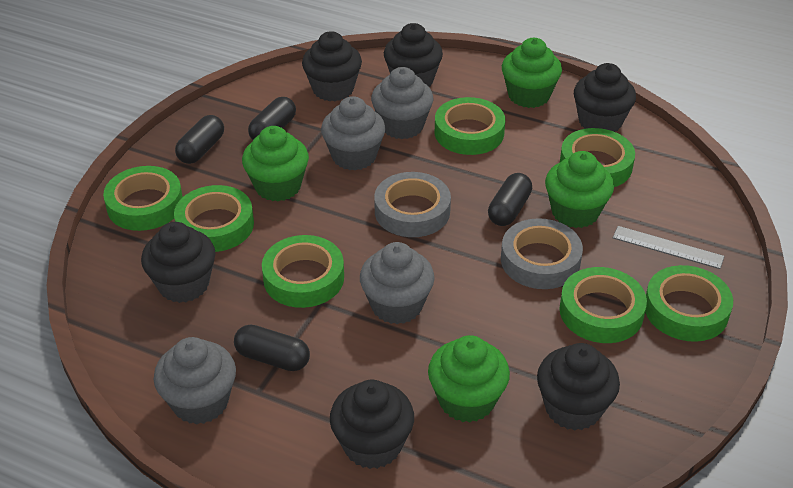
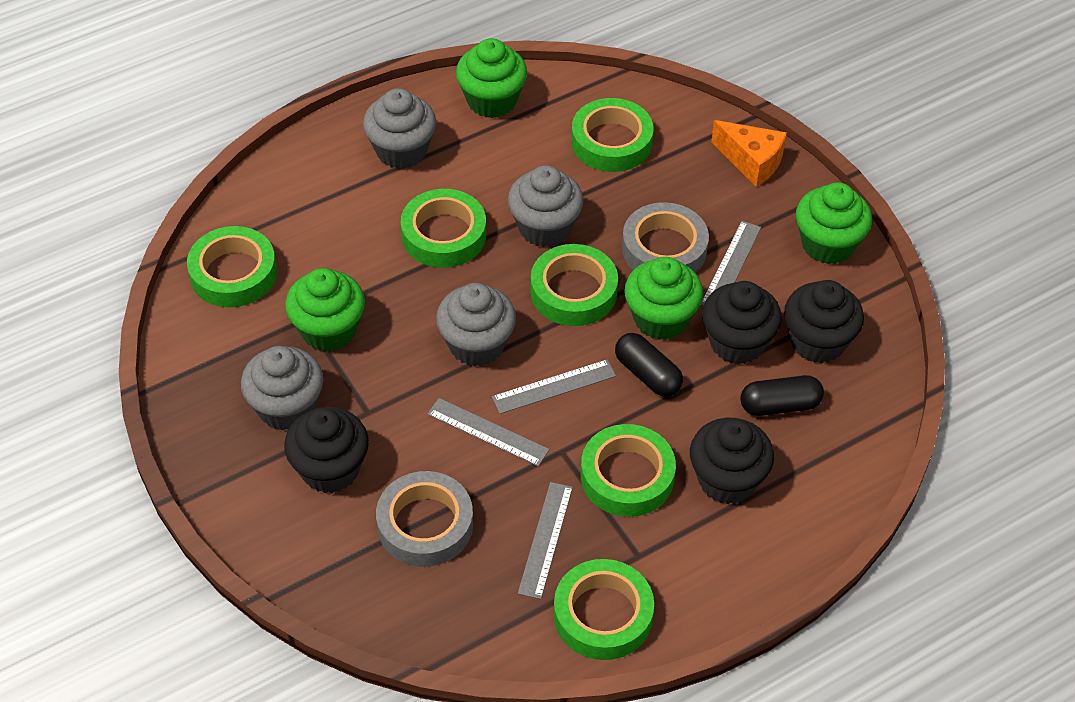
black capsule: [175,115,224,164] [234,325,310,371] [248,97,296,140] [488,173,532,226] = 4 -> [615,333,683,397] [740,375,824,416] = 2
black cupcake: [141,222,216,303] [302,31,362,101] [330,380,414,469] [384,23,443,87] [537,343,620,431] [574,63,636,132] = 6 -> [284,407,369,493] [690,418,774,504] [702,281,782,364] [784,280,864,363] = 4
green tape: [103,166,183,231] [174,185,254,252] [262,235,344,308] [435,97,505,155] [559,267,647,343] [560,128,635,187] [645,265,733,342] = 7 -> [187,226,277,307] [401,189,486,268] [530,244,618,326] [554,559,654,660] [571,98,653,172] [581,424,676,517] = 6
grey ruler: [613,226,725,269] = 1 -> [428,398,549,466] [492,359,616,414] [518,482,573,599] [701,221,761,305] = 4
orange cheese: none = 0 -> [711,120,787,187] = 1

